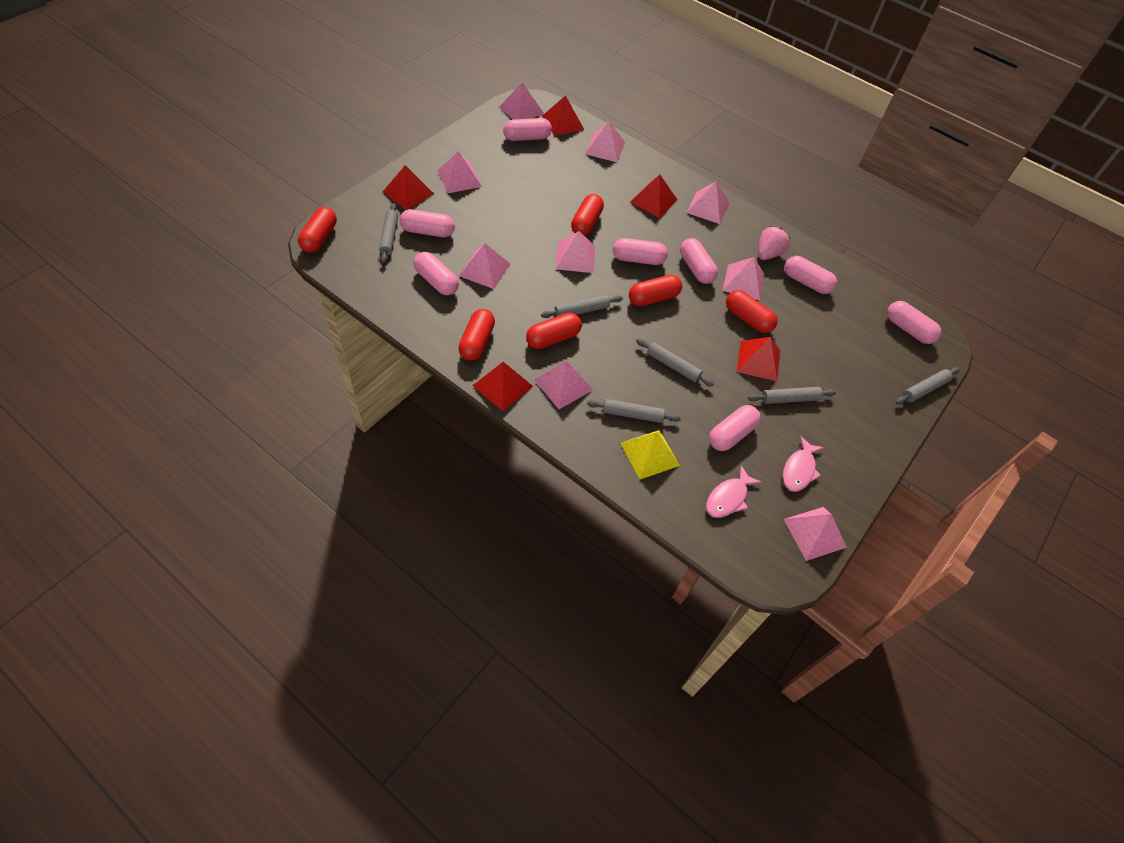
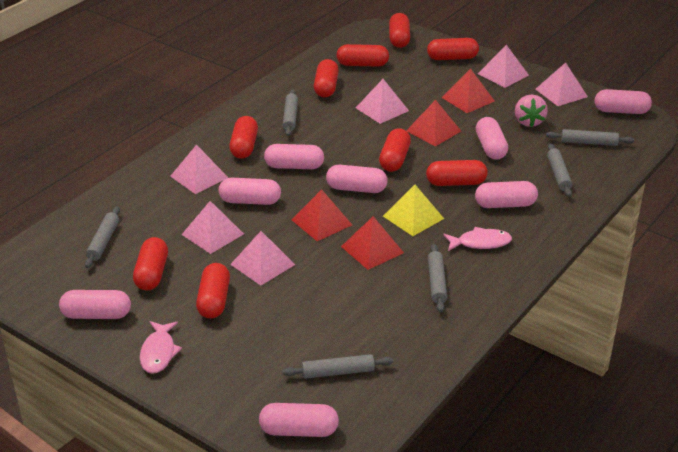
pink pyramid: [438,151,482,193] [459,243,510,289] [499,83,544,119] [534,361,593,409] [556,231,595,273] [585,121,625,162] [686,182,729,224] [722,257,765,301] [784,507,847,561] = 9 -> [170,145,229,194] [181,201,244,254] [230,231,295,286] [356,79,409,124] [478,45,529,88] [535,63,588,106] = 6
red capsule: [298,207,337,253] [458,309,495,361] [526,313,582,349] [571,194,604,236] [629,275,682,306] [726,290,778,333] = 6 -> [133,237,168,291] [196,263,230,319] [229,116,258,159] [314,59,339,97] [337,44,389,67] [379,128,411,172] [389,13,410,48] [426,160,488,186] [427,38,479,60] = 9
red pyramid: [383,165,434,210] [472,362,533,411] [542,95,584,136] [630,174,677,218] [737,337,780,381] = 5 -> [292,189,352,241] [341,216,404,270] [406,100,461,146] [442,69,495,113] = 4

